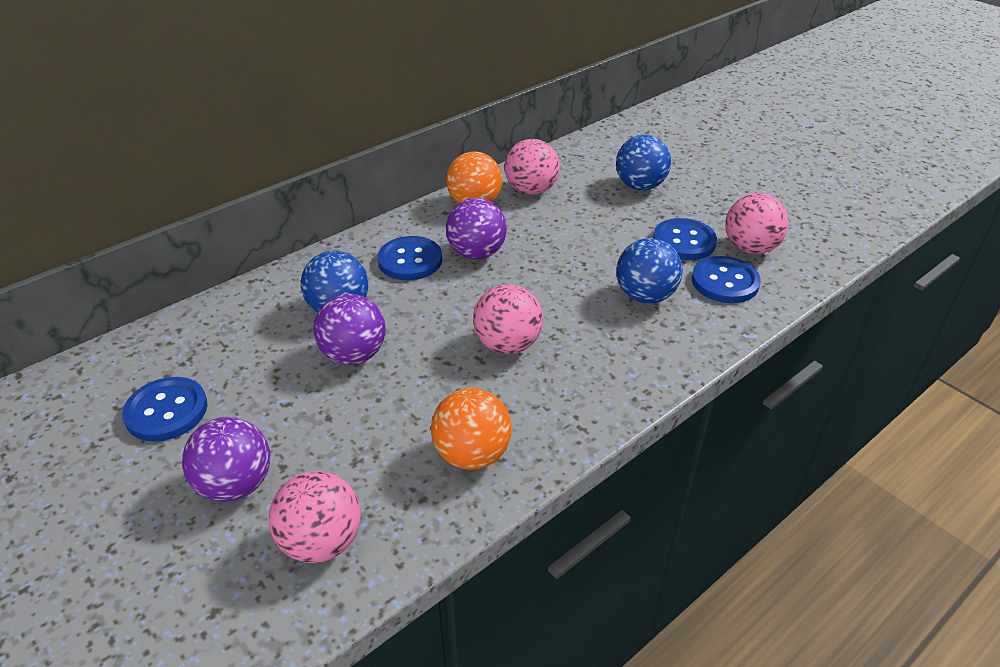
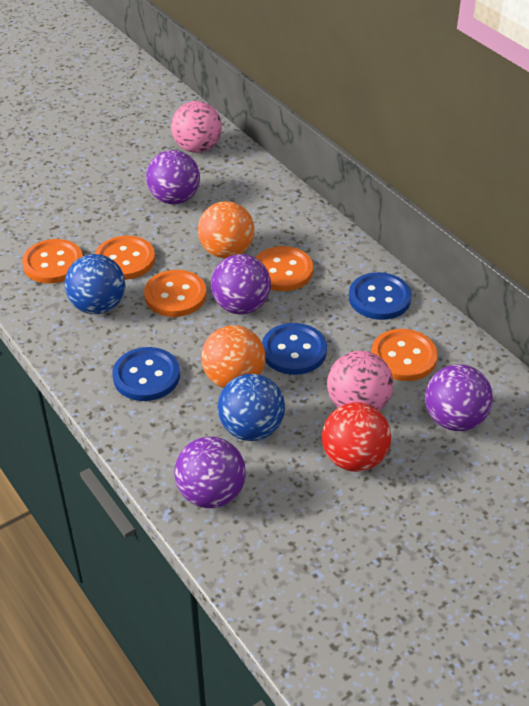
blue ball: [301,251,368,313] [616,135,671,190] [616,238,683,304] = 3 -> [65,254,125,314] [217,374,285,441] = 2
blue button: [122,377,207,442] [377,236,442,280] [653,218,717,260] [692,256,761,303] = 4 -> [112,347,180,401] [262,323,327,375] [349,272,412,320] = 3
orange button: none = 0 -> [22,239,83,284] [95,236,155,280] [144,270,207,317] [256,246,313,291] [371,329,438,381] = 5
pink ball: [269,471,361,563] [473,284,543,354] [505,139,560,195] [725,193,789,254] = 4 -> [171,101,222,153] [327,351,393,410] = 2
purple ball: [182,417,270,502] [313,294,386,365] [446,198,507,260] = 3 -> [146,150,200,204] [174,437,246,508] [211,254,271,314] [425,364,493,431] = 4
red ball: none = 0 -> [322,402,391,472] = 1

